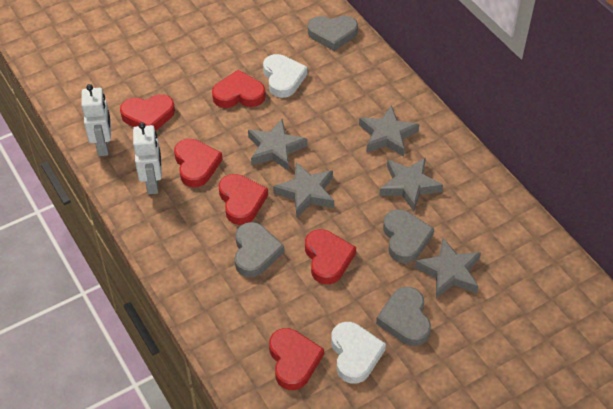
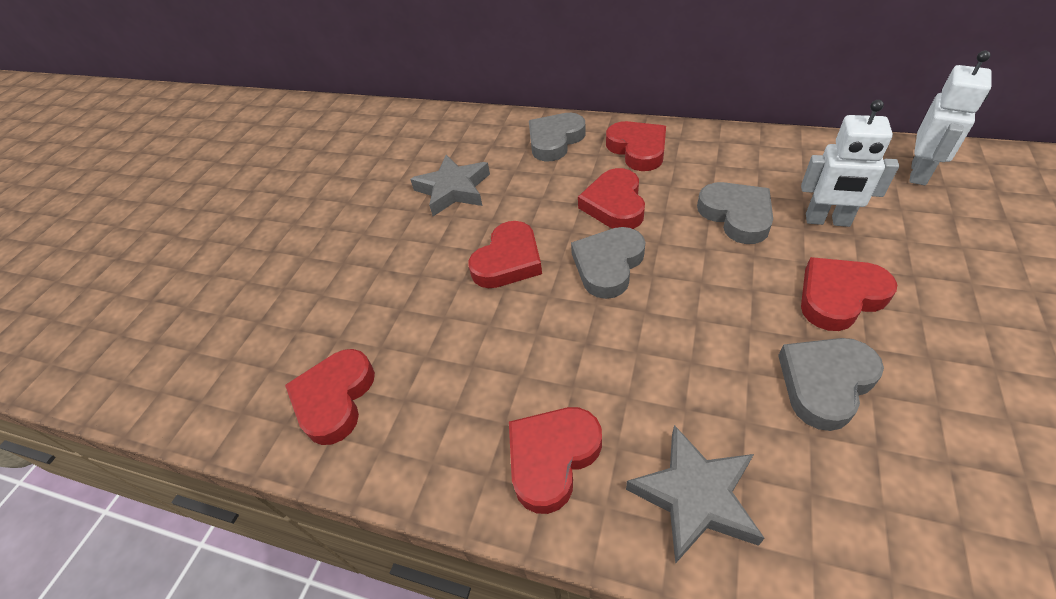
grey star: [248,119,307,171] [273,162,334,218] [359,105,419,157] [379,157,443,211] [415,238,481,298] = 5 -> [410,155,490,216] [626,425,764,564] = 2
white heart: [263,54,308,98] [331,322,386,384] = 2 -> none = 0

